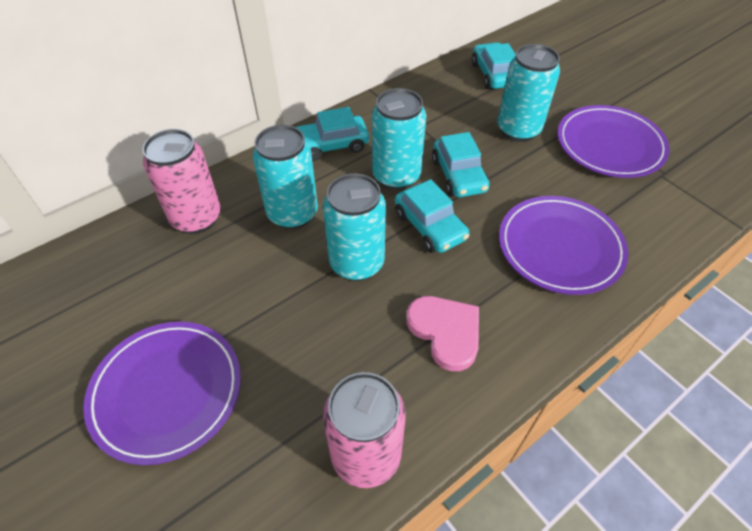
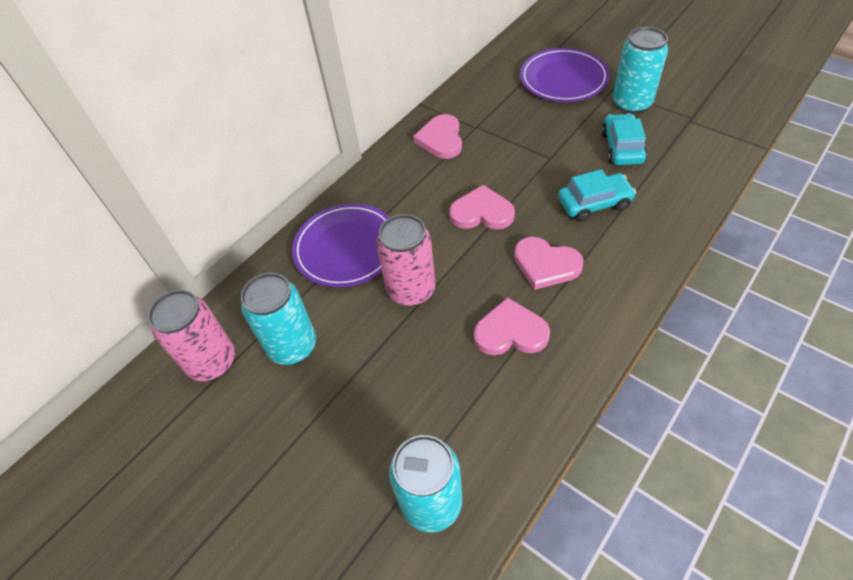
pink heart: [406,296,479,371] = 1 -> [413,114,462,159] [449,185,515,230] [474,297,550,355] [514,237,584,290] = 4
purple plate: [83,322,241,465] [499,196,628,295] [558,105,670,178] = 3 -> [292,203,390,287] [520,48,610,102] = 2
turquoise can: [253,125,318,229] [323,174,386,281] [372,88,426,190] [497,44,560,142] = 4 -> [241,273,316,365] [389,435,462,533] [613,27,668,114] = 3
turquoise car: [296,107,369,161] [395,179,469,253] [432,132,489,197] [471,42,516,89] = 4 -> [558,169,636,222] [601,113,647,165] = 2

